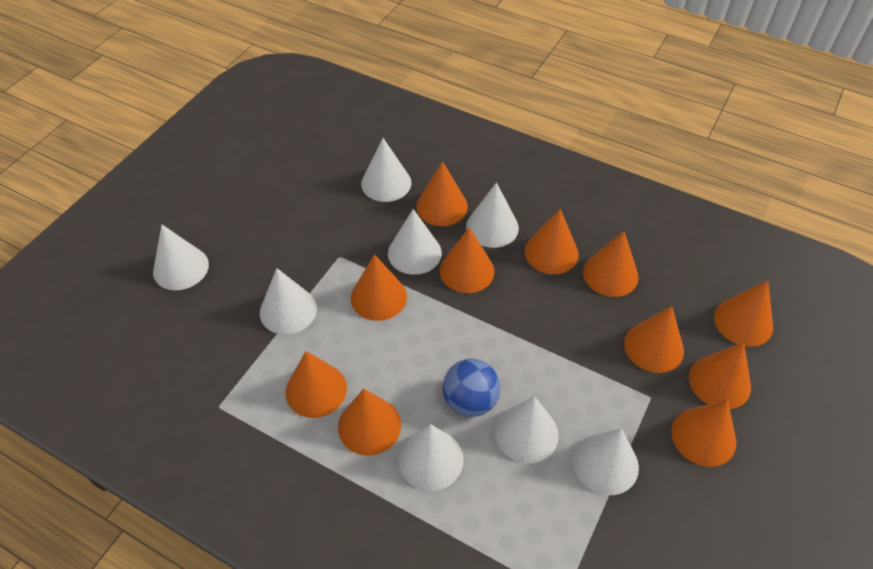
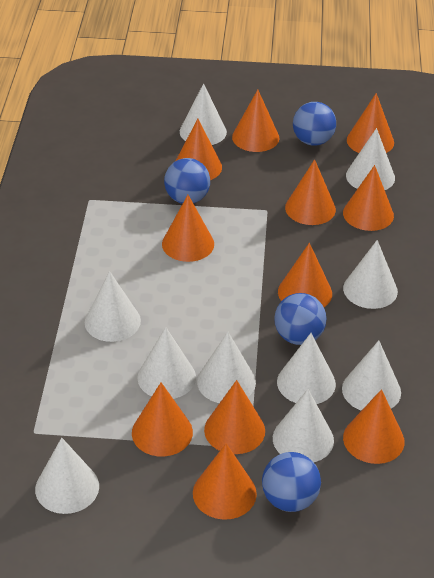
blue ball: [443,359,501,417] = 1 -> [164,158,210,204] [262,452,321,512] [274,293,327,345] [293,102,336,146] = 4
white cone: [153,224,209,290] [260,268,317,335] [361,138,411,202] [388,209,442,275] [399,424,463,491] [466,182,519,248] [495,396,559,463] [573,429,639,495] = 8 -> [35,438,99,514] [85,271,141,342] [137,327,196,399] [180,84,227,145] [197,332,256,403] [273,389,334,462] [277,333,336,404] [342,340,401,411] [343,240,398,309] [346,128,395,190] = 10

